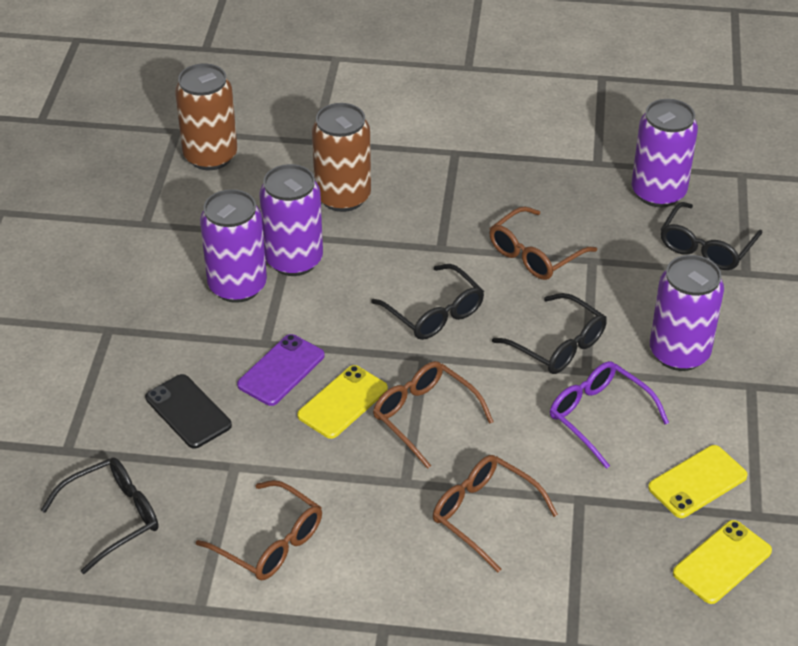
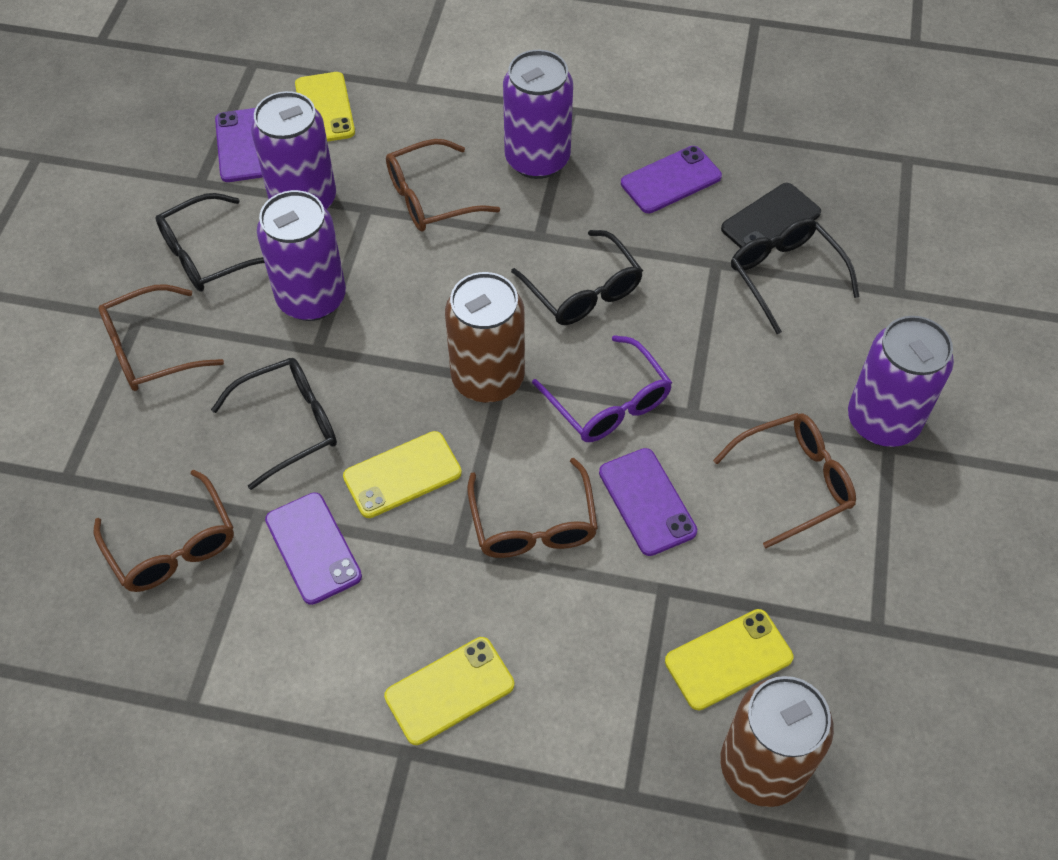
brown glasses: [196,480,322,581] [373,361,494,469] [433,455,558,572] [489,207,597,280] = 4 -> [94,469,234,592] [98,284,224,391] [386,139,500,231] [467,458,598,558] [713,413,856,548] = 5
purple phone: [237,334,325,406] = 1 -> [215,108,263,182] [265,493,362,605] [599,448,697,556] [621,146,722,213] = 4
yellow phone: [297,365,388,439] [648,445,748,518] [673,520,772,604] = 3 -> [295,72,355,142] [343,431,462,518] [384,637,514,745] [665,609,793,710] = 4

